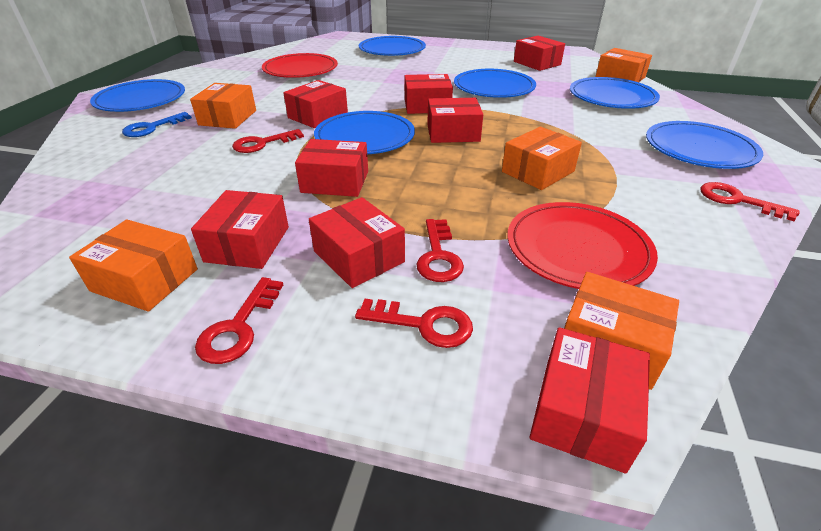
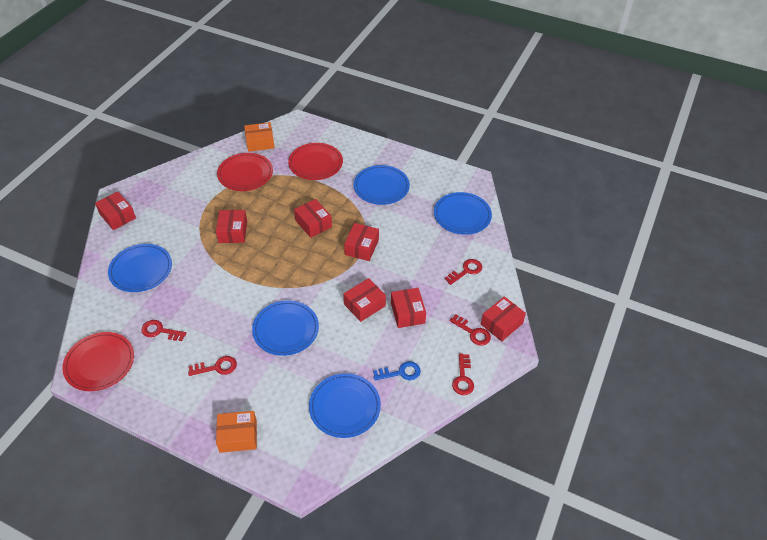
blue plate: [90,79,185,112] [314,111,415,154] [359,36,426,56] [454,69,536,98] [570,77,660,109] [646,121,763,169] = 6 -> [108,244,172,292] [252,300,319,356] [309,373,381,438] [354,165,410,205] [434,192,492,235] = 5
orange box: [69,219,198,311] [190,83,256,129] [502,127,582,190] [564,272,679,390] [596,48,652,82] = 5 -> [216,411,257,453] [244,122,275,152] = 2
red box: [191,190,289,269] [283,80,348,128] [295,139,368,197] [309,197,405,288] [405,74,453,114] [427,98,483,143] [514,36,565,71] [530,327,650,473] = 8 -> [95,192,136,230] [216,210,247,243] [294,199,332,238] [343,278,386,322] [344,223,379,261] [391,288,426,328] [481,296,526,342] = 7
red plate: [262,53,338,78] [507,202,658,289] = 2 -> [62,332,134,391] [217,153,273,191] [288,143,343,180] = 3

